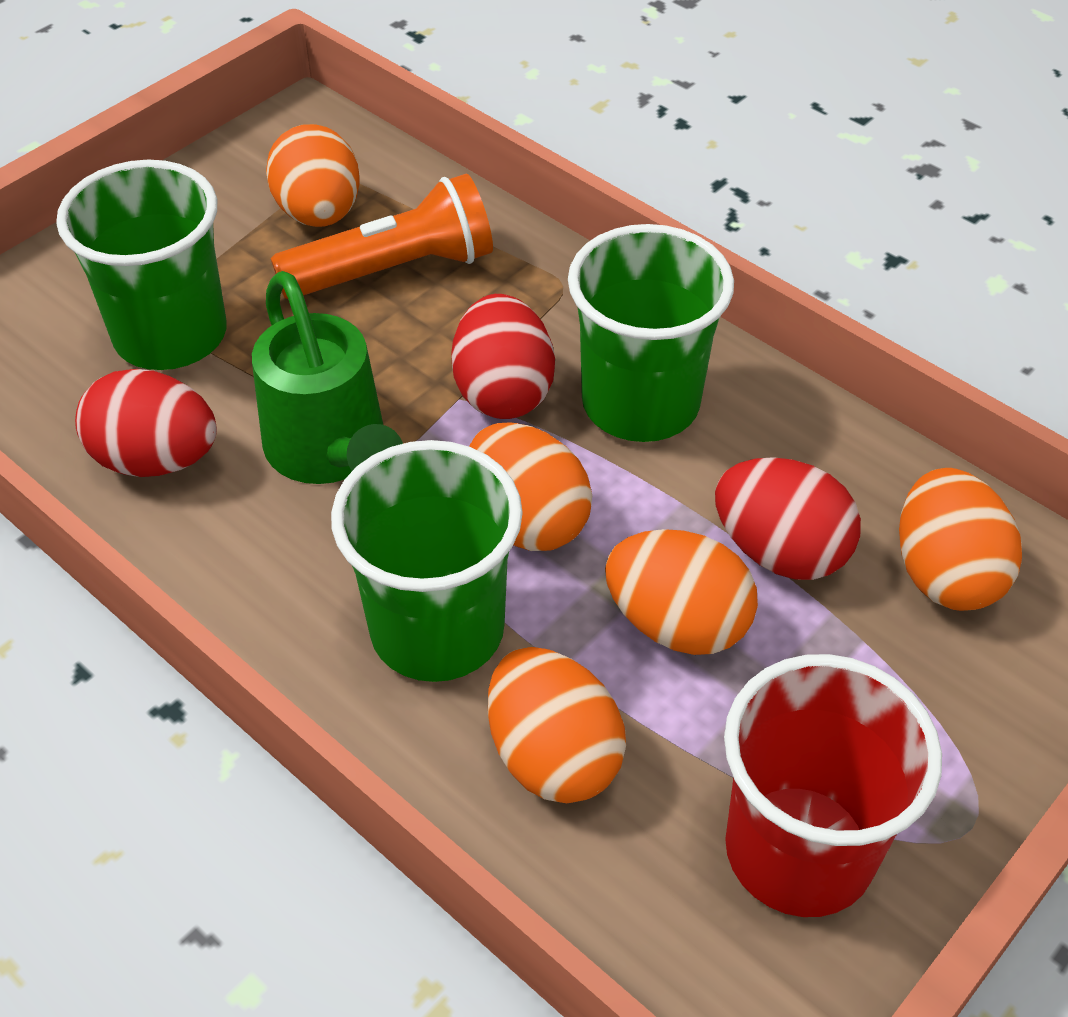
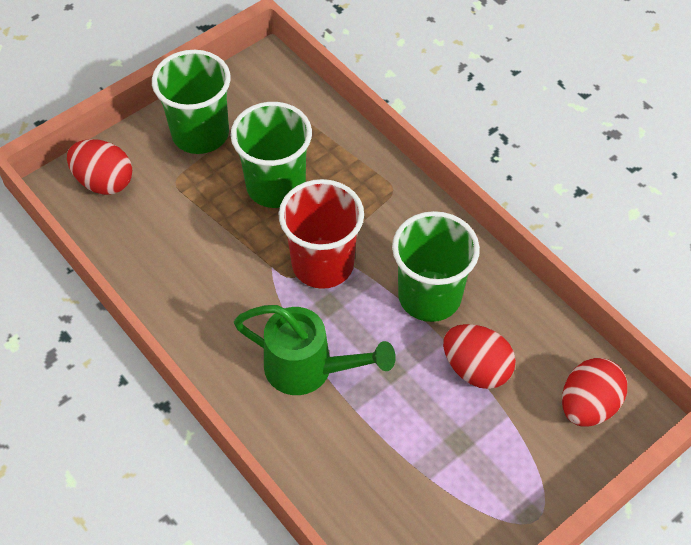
orange egg: [266,124,359,227] [469,422,592,551] [488,647,626,803] [605,529,758,655] [899,468,1022,611] = 5 -> none = 0
orange flashlight: [271,174,493,299] = 1 -> none = 0

